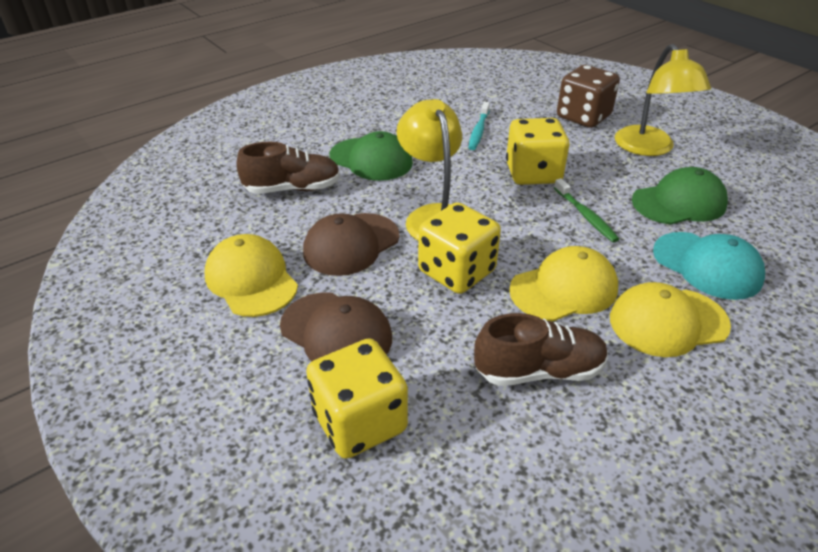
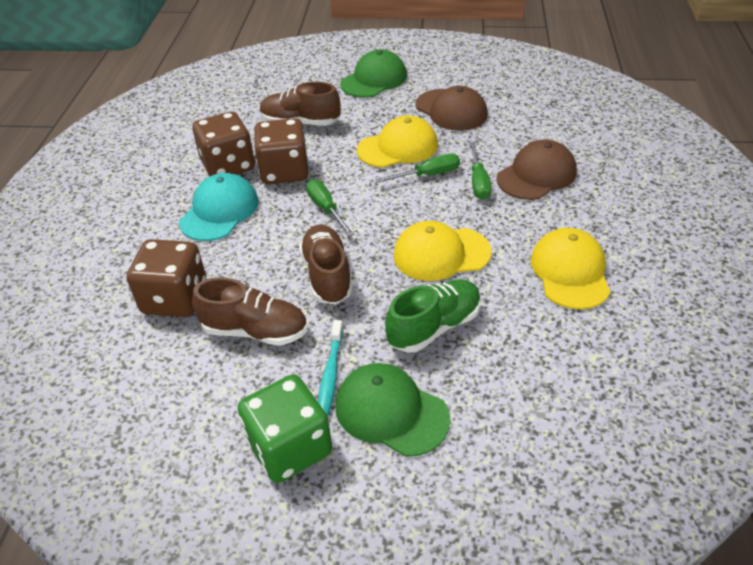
brown dice: [557,65,620,128] = 1 -> [127,239,206,317] [192,111,255,176] [254,118,309,184] = 3
brown shoe: [236,142,340,194] [474,313,608,386] = 2 -> [192,277,307,346] [260,82,340,126] [299,225,353,304] = 3
green dice: none = 0 -> [238,374,332,483] = 1
green screwdriver: none = 0 -> [306,179,354,236] [376,154,460,183] [470,142,491,200] = 3
green shoe: none = 0 -> [385,279,481,353] = 1
green toothbrush: [554,178,619,242] = 1 -> none = 0
yellow dice: [306,338,408,459] [418,202,501,294] [506,118,569,185] = 3 -> none = 0
yellow lamp: [397,99,462,241] [615,44,711,156] = 2 -> none = 0

